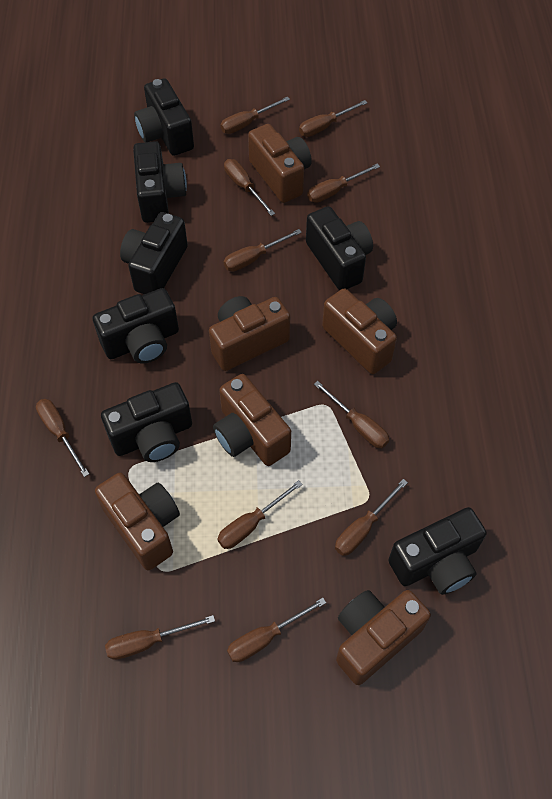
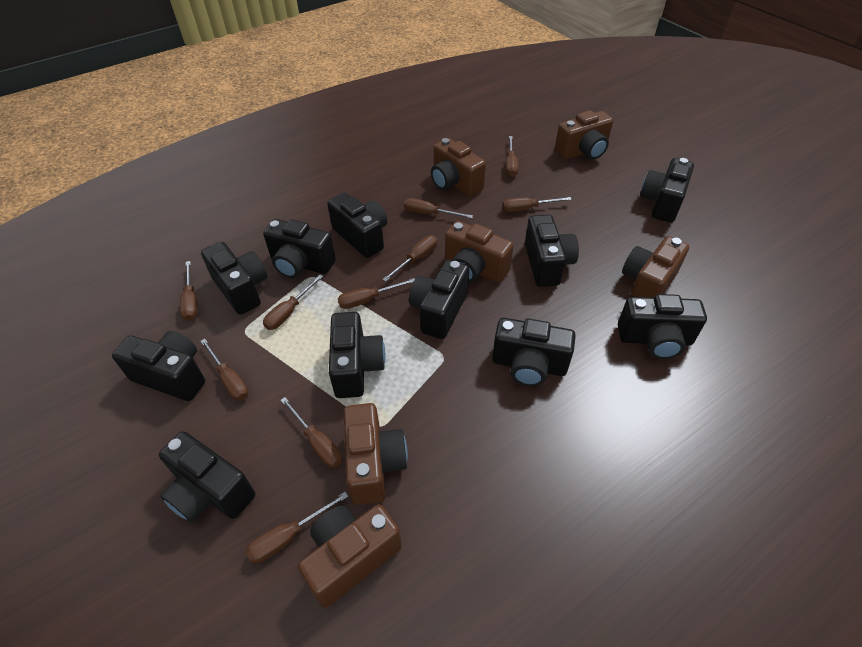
black camera: [93,288,179,363] [101,382,192,462] [120,212,188,294] [133,141,187,223] [134,78,194,156] [306,206,373,290] [388,507,487,595] = 7 -> [112,331,205,401] [159,431,255,523] [201,242,267,315] [263,219,336,278] [327,192,387,258] [329,312,386,398] [409,260,469,339] [492,318,576,386] [525,214,579,287] [618,294,707,359] [640,158,694,222] = 11
brown screwdriver: [36,399,89,477] [105,615,215,660] [217,480,303,549] [221,97,290,134] [224,159,275,216] [224,229,302,271] [227,598,326,662] [299,100,367,137] [307,164,380,203] [314,381,389,448] [335,479,408,556] = 11 -> [180,261,198,321] [200,339,248,401] [246,492,348,563] [263,275,323,330] [280,397,342,468] [338,278,415,309] [382,235,437,282] [404,198,473,218] [502,197,572,212] [506,136,518,177] = 10

